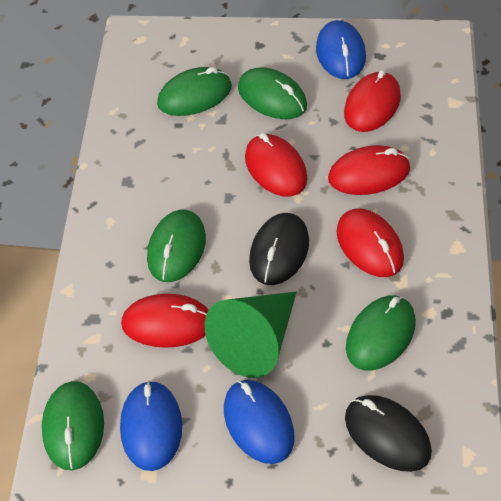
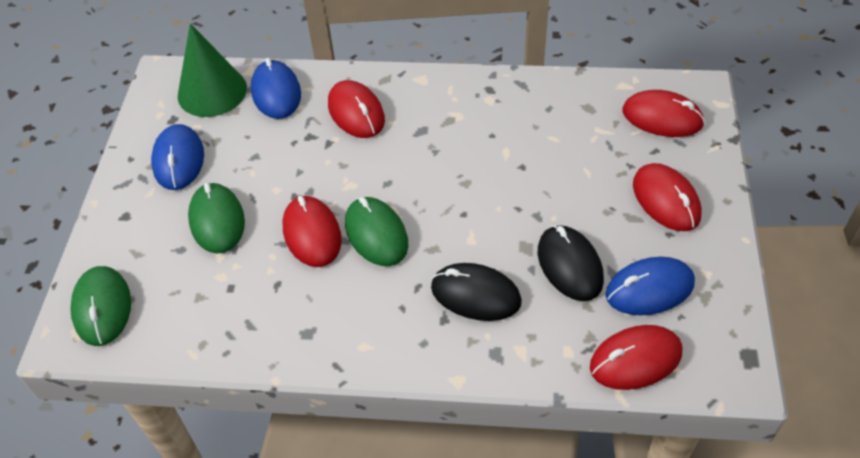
green mouse: [42,381,104,471] [147,210,206,282] [157,67,232,116] [238,68,307,119] [346,296,416,371] = 5 -> [70,266,131,346] [188,183,245,254] [345,197,408,266] = 3

